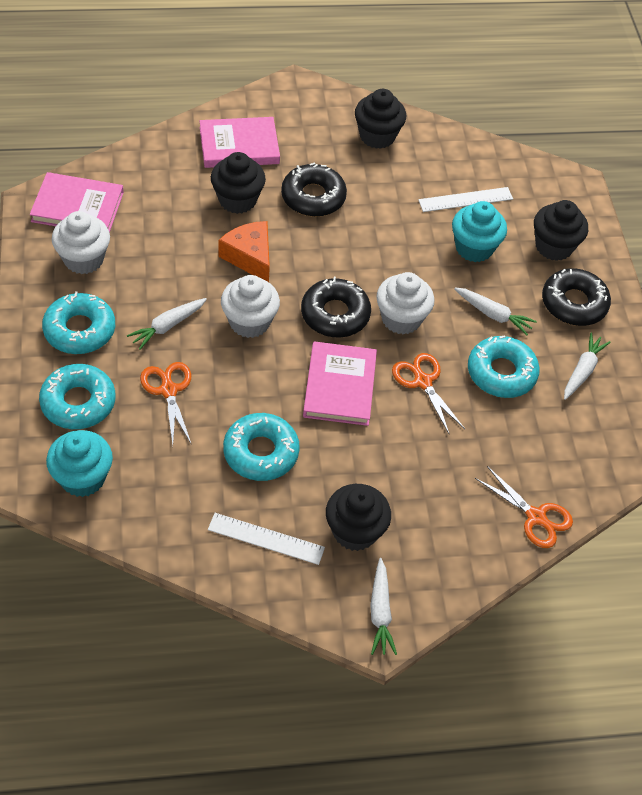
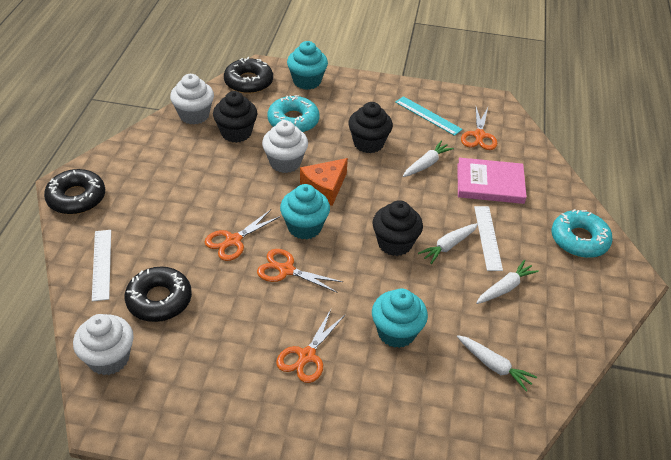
black cupcake: [211,152,266,214] [326,484,391,551] [355,89,406,149] [534,200,588,261] = 4 -> [213,91,257,143] [348,102,393,153] [373,200,423,256] = 3
orange scissors: [140,362,192,445] [392,353,465,435] [475,466,573,548] = 3 -> [205,210,281,261] [257,249,343,293] [276,310,346,383] [461,107,497,150] = 4
pink book: [30,172,124,233] [200,117,280,168] [303,341,377,426] = 3 -> [457,157,527,204] = 1
turquoise cupcake: [46,430,113,497] [452,201,507,262] = 2 -> [280,184,330,239] [287,41,328,90] [372,289,428,348] = 3
turquoise donut: [39,364,115,429] [42,291,115,354] [223,413,300,481] [468,335,540,398] = 4 -> [268,95,319,133] [552,209,613,258] = 2
turquoise ruler: none = 0 -> [395,96,463,136] = 1

